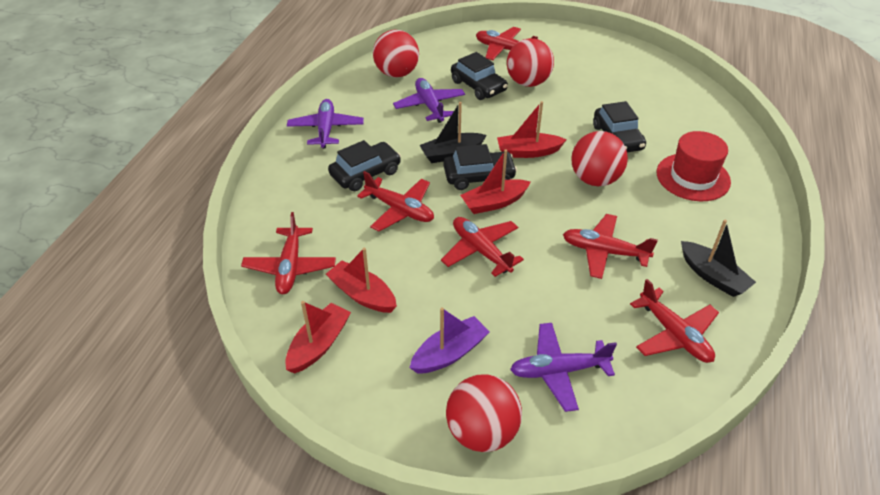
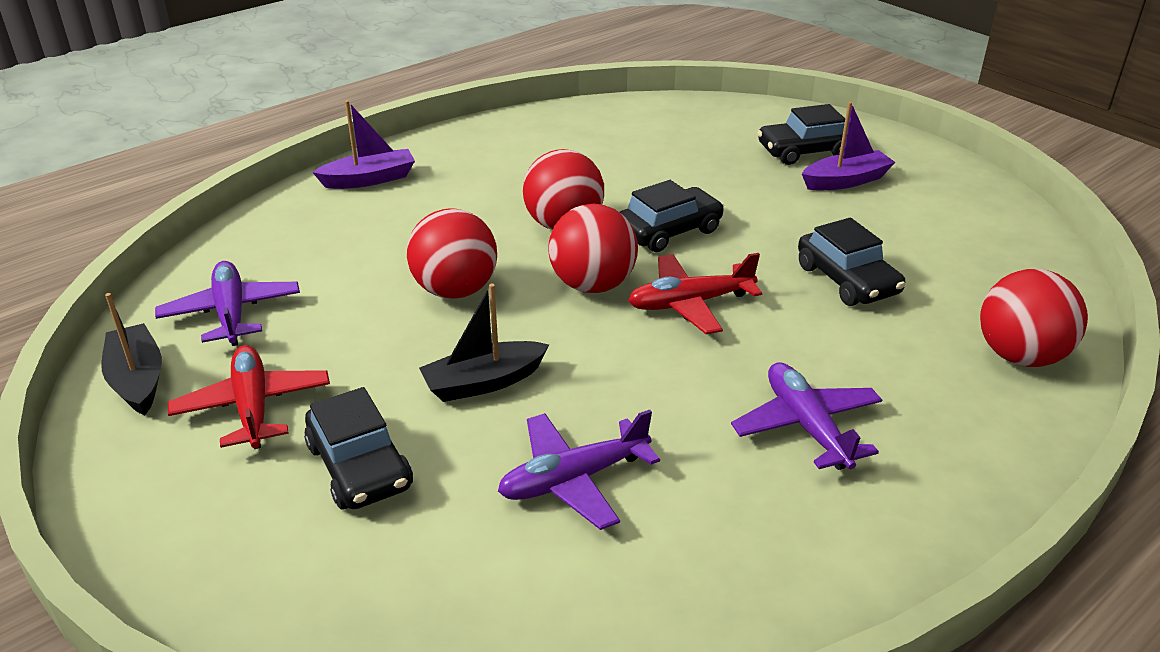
purple boat: [409,307,490,373] = 1 -> [312,100,415,189] [802,102,895,190] = 2
red boat: [285,301,351,374] [326,248,397,313] [460,149,531,214] [497,101,566,158] = 4 -> none = 0
red hat: [656,131,731,201] = 1 -> none = 0
red plane: [241,212,336,294] [357,171,434,231] [441,217,524,277] [476,27,538,60] [563,214,658,279] [630,279,719,363] = 6 -> [168,345,330,449] [628,253,762,334] = 2

